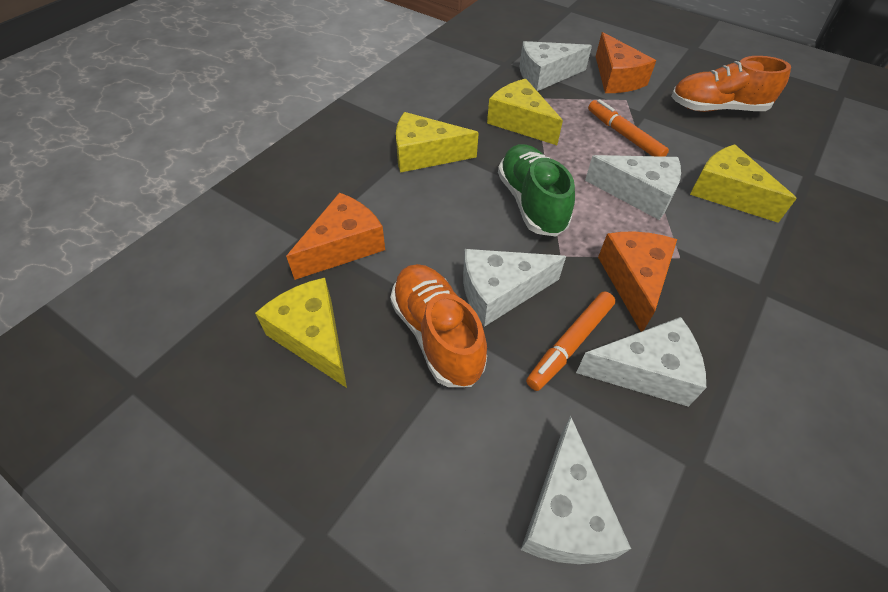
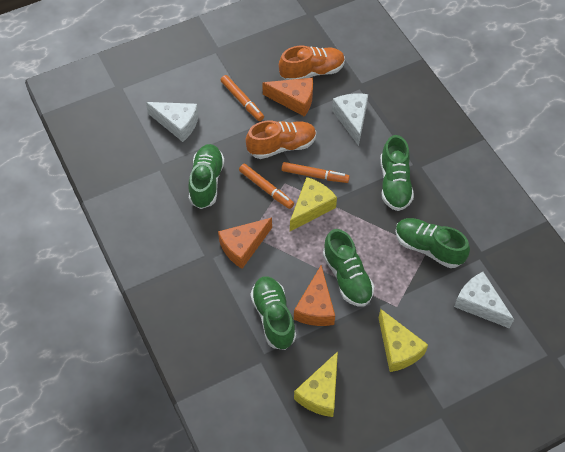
green shoe: [498,144,575,236] = 1 -> [188,144,225,209] [250,276,296,350] [323,229,374,307] [380,135,414,211] [395,218,470,268] = 5
orange marker: [526,291,615,391] [588,99,669,157] = 2 -> [221,75,264,121] [239,164,294,209] [282,162,350,183] = 3
white cheese: [463,249,566,327] [520,41,592,91] [521,416,631,564] [576,317,706,407] [585,155,681,220] = 5 -> [146,102,199,142] [332,93,368,146] [454,272,514,329] = 3
yellow cheese: [255,278,347,388] [396,112,479,173] [487,79,563,145] [690,144,797,223] = 4 -> [290,177,337,231] [294,351,338,417] [379,309,428,372] = 3

